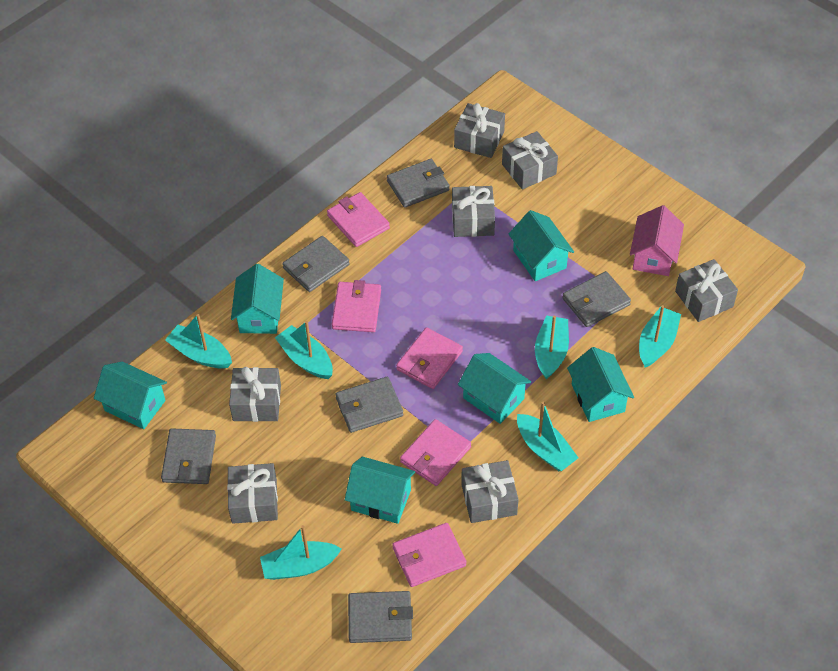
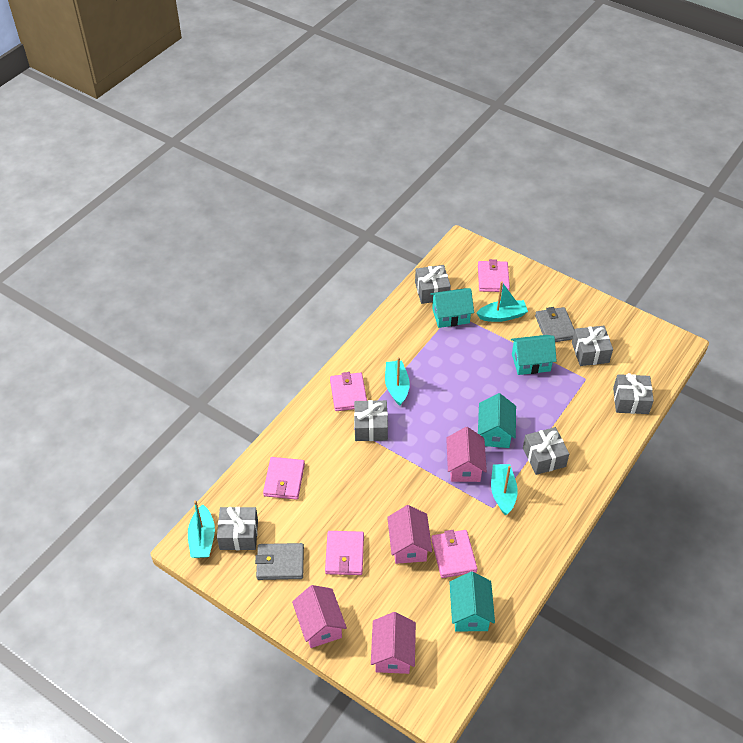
grey gift: [227,463,278,524] [229,367,281,422] [452,186,495,237] [454,103,505,158] [461,460,519,523] [502,131,558,189] [675,259,738,322] = 7 -> [217,507,258,550] [354,400,388,441] [415,265,451,304] [523,427,569,475] [572,326,613,366] [613,373,654,414] = 6
grey wallet: [161,428,216,484] [282,236,350,292] [336,377,403,433] [348,591,413,643] [387,159,450,208] [562,271,631,327] = 6 -> [255,543,304,580] [535,307,575,342] = 2
pink house: [630,205,684,276] = 1 -> [292,585,347,648] [371,612,416,674] [387,505,432,564] [446,427,487,482] = 4
turquoise boat: [165,314,232,369] [260,525,342,580] [275,321,333,379] [517,401,578,471] [535,315,569,379] [639,305,681,368] = 6 -> [188,501,215,558] [385,357,410,406] [477,281,528,322] [491,464,518,516] = 4
turquoise house: [94,362,167,429] [231,264,284,334] [345,457,415,524] [458,353,531,424] [509,210,574,281] [567,347,634,422] = 6 -> [430,288,474,328] [449,572,495,632] [478,393,516,448] [511,335,557,375] = 4

